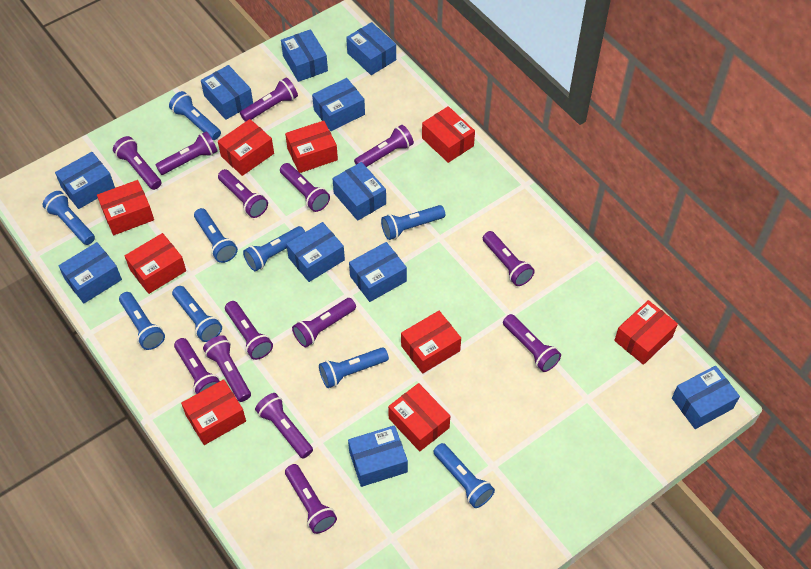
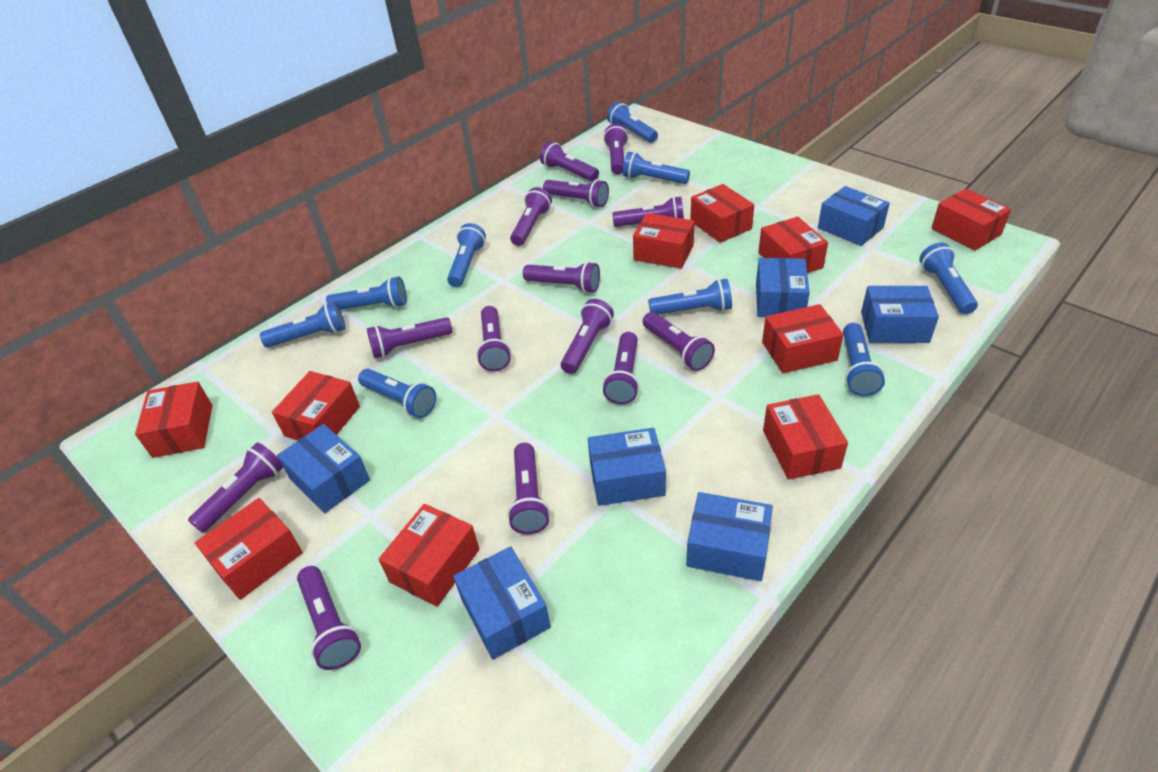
blue box: [55,152,115,209] [59,242,122,303] [201,65,253,120] [281,29,328,82] [286,222,345,282] [312,78,365,131] [332,162,386,221] [346,22,396,75] [348,425,408,487] [349,242,407,302] [672,366,740,429] = 11 -> [277,424,370,513] [453,546,551,660] [588,428,666,506] [686,492,773,581] [756,258,810,317] [818,186,890,246] [861,286,939,343] = 7
red box: [97,180,154,235] [125,233,186,294] [181,379,246,445] [218,119,274,176] [285,121,338,173] [388,383,450,451] [401,311,461,374] [422,106,475,163] [614,300,678,365] = 9 -> [135,381,213,458] [195,498,303,600] [272,371,360,441] [379,504,479,607] [633,213,695,269] [690,184,754,243] [758,217,828,273] [762,304,844,373] [763,394,848,480] [931,188,1011,251] = 10

